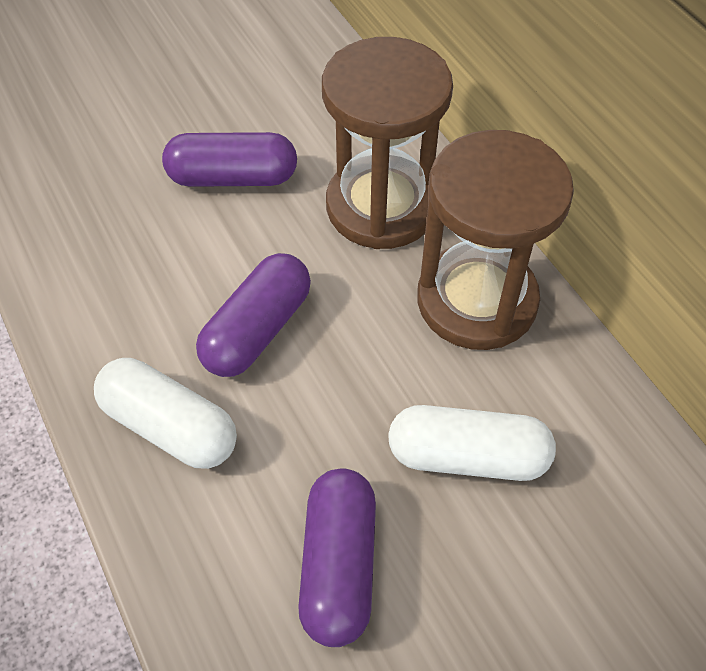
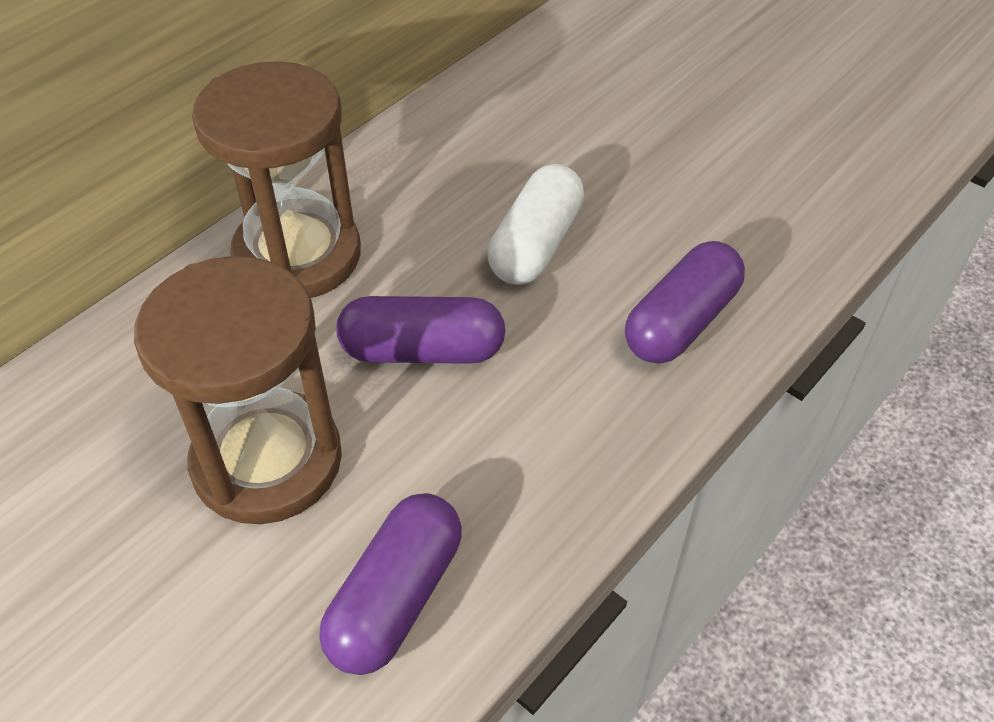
white capsule: [94,358,237,469] [388,405,556,481] = 2 -> [487,164,584,285] = 1

